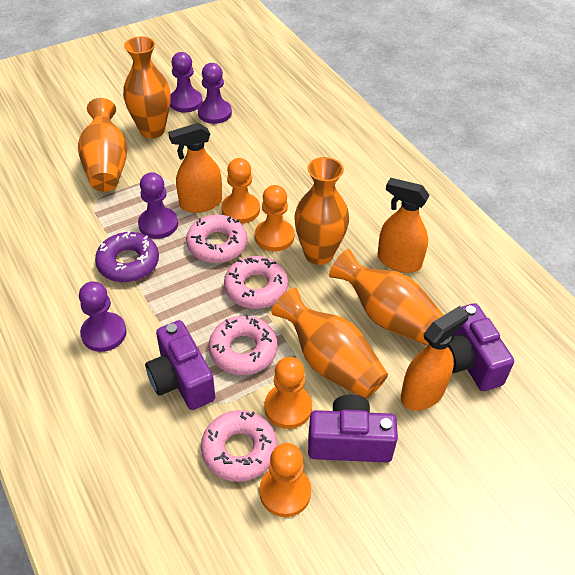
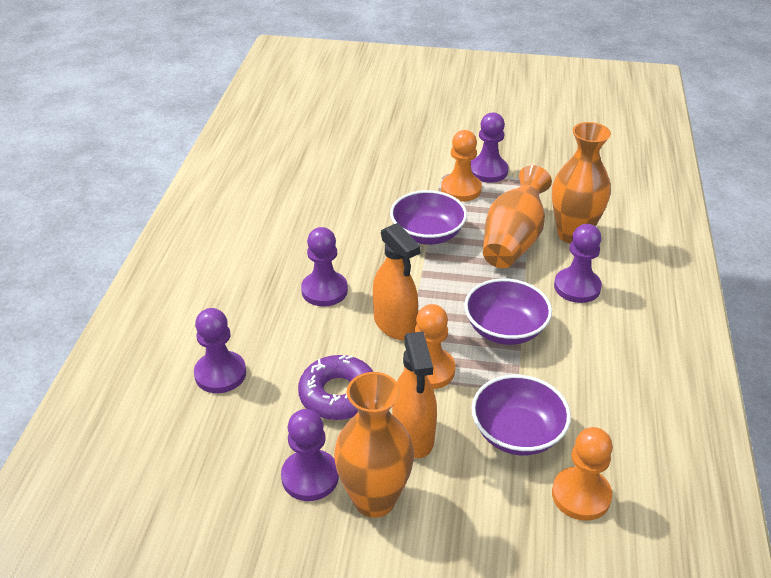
orange pawn: [221,158,260,223] [255,185,294,252] [259,443,311,517] [264,357,312,429] = 4 -> [404,304,455,389] [441,130,482,201] [552,427,613,521] = 3
orange spray bottle: [168,123,222,213] [377,178,430,273] [401,306,469,411] = 3 -> [373,223,421,340] [392,331,437,458] = 2
orange vase: [78,98,127,192] [123,36,171,138] [271,288,388,399] [294,157,349,265] [329,249,444,345] = 5 -> [334,372,414,518] [483,165,552,268] [552,122,611,244] = 3
pink donut: [186,214,247,263] [201,410,277,482] [209,314,277,375] [224,256,288,309] = 4 -> none = 0
purple bowl: none = 0 -> [390,190,467,245] [464,278,552,345] [471,375,571,455] = 3
purple camera: [145,320,215,410] [308,394,398,462] [448,303,514,391] = 3 -> none = 0
purple pawn: [79,281,127,352] [138,172,178,239] [170,52,203,113] [198,63,232,124] = 4 -> [194,308,246,393] [281,409,339,501] [301,227,348,307] [471,113,509,182] [554,224,602,303] = 5

